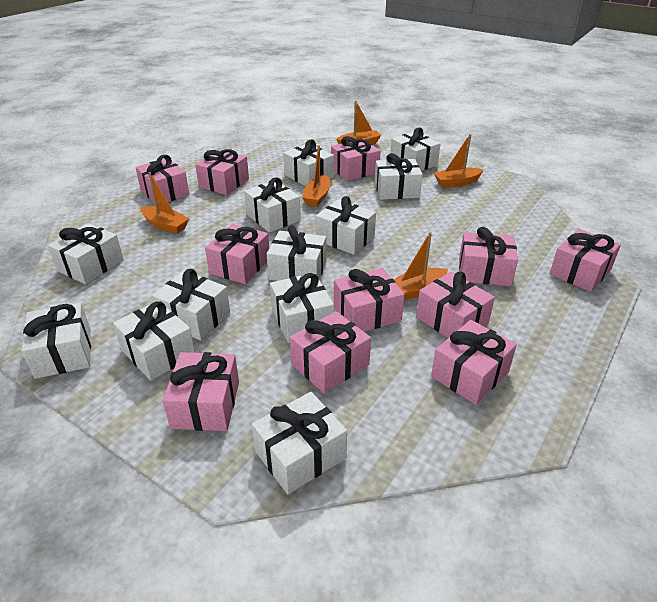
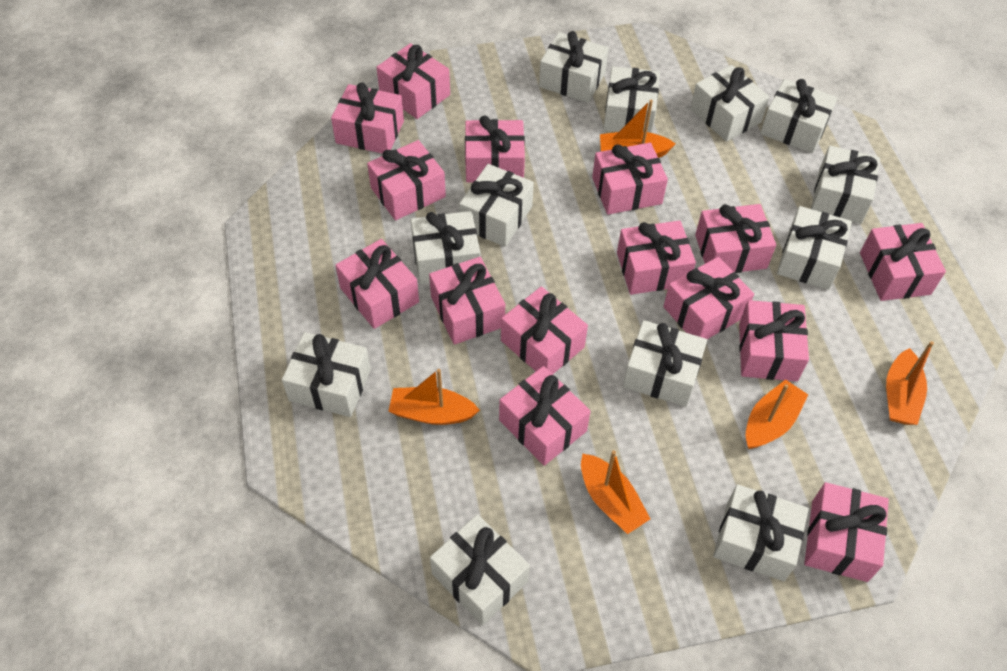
pink gift: [135,155,189,203] [163,352,239,431] [195,149,249,195] [205,224,269,284] [290,311,371,394] [331,136,381,181] [334,268,405,332] [416,272,495,338] [431,320,517,405] [459,227,518,286] [550,229,621,292] = 11 -> [331,82,404,154] [335,239,419,329] [367,140,446,220] [376,43,450,119] [429,257,505,345] [465,116,525,183] [499,366,591,466] [501,286,588,374] [592,142,668,215] [617,221,696,295] [663,257,754,339] [695,204,776,273] [739,300,809,381] [804,482,889,582] [860,223,946,301] = 15

